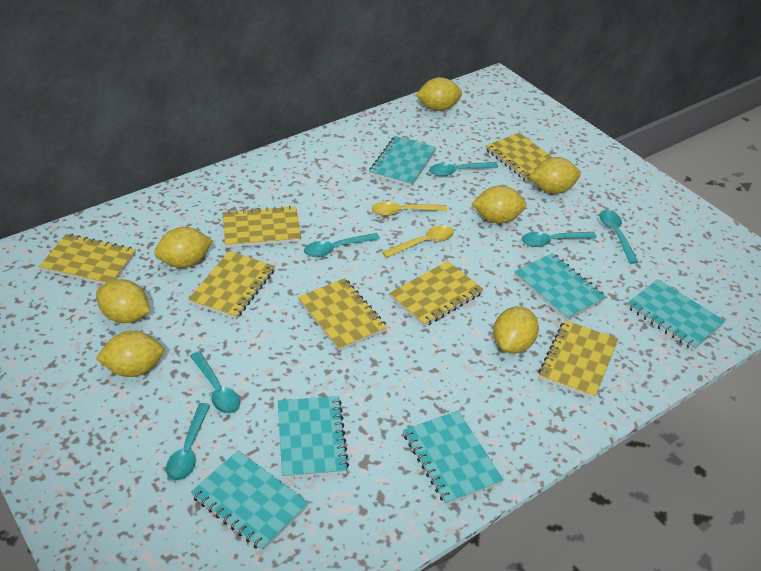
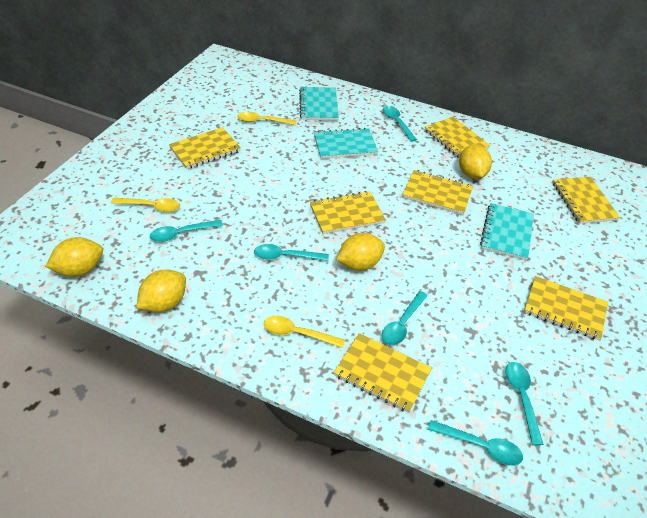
turquoise notebook: [190,451,309,551] [278,396,349,479] [369,136,436,187] [403,411,504,505] [514,253,606,321] [627,279,725,350] = 6 -> [299,87,339,120] [314,128,378,159] [480,203,534,260] = 3
yellow lemon: [95,331,164,377] [96,279,150,323] [154,227,213,268] [416,77,462,111] [472,185,526,223] [493,306,539,354] [530,157,580,194] = 7 -> [45,237,103,277] [136,269,186,312] [336,233,385,271] [459,145,492,179] = 4
yellow spoon: [372,201,447,216] [382,225,454,258] = 2 -> [111,198,180,212] [237,112,296,125] [264,316,345,348] = 3

